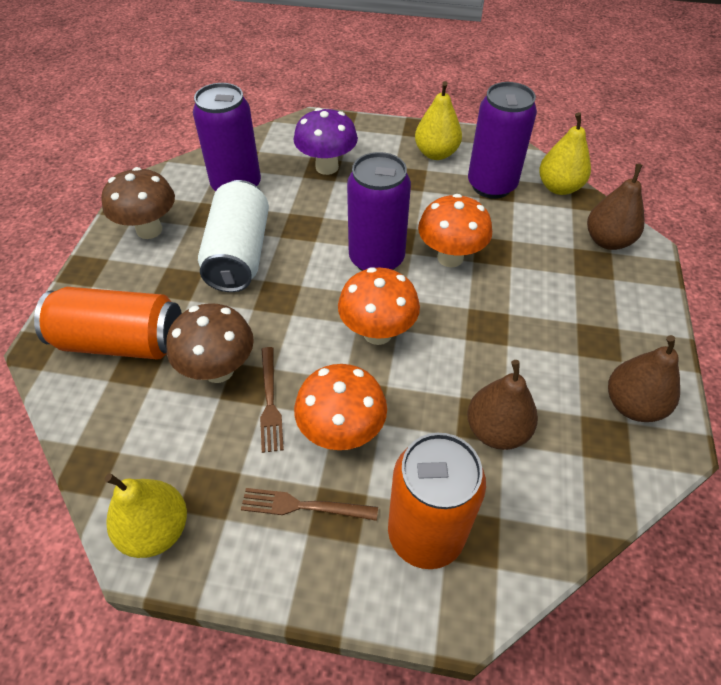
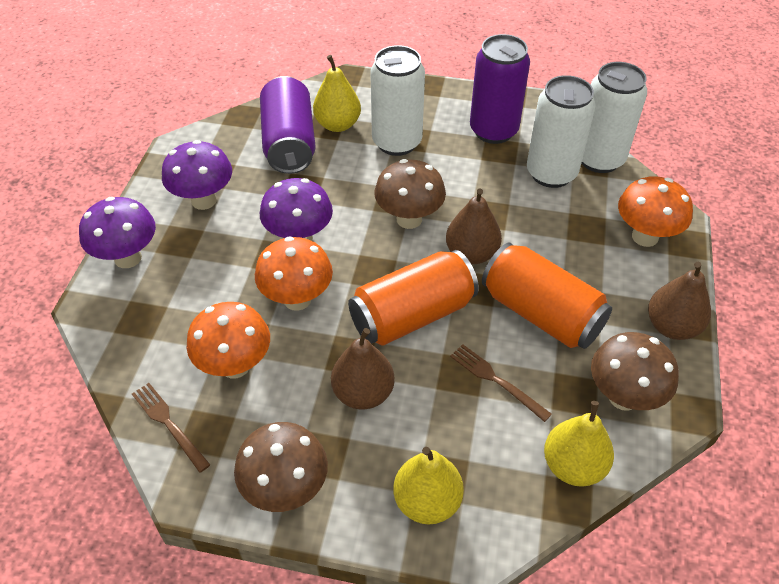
brown mushroom: [101,167,175,239] [166,303,254,383] = 2 -> [234,422,328,512] [374,159,446,229] [591,332,679,411] = 3
purple can: [193,83,261,191] [347,152,411,271] [468,82,537,199] = 3 -> [260,76,316,174] [470,34,530,144] = 2
purple mushroom: [294,108,358,175] = 1 -> [79,197,156,268] [162,140,232,210] [260,178,333,241] = 3
white can: [198,180,269,292] = 1 -> [370,45,425,156] [527,75,595,188] [581,62,647,173] = 3

